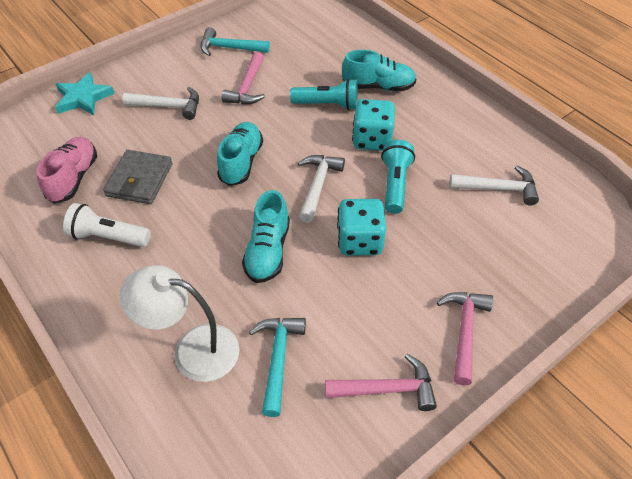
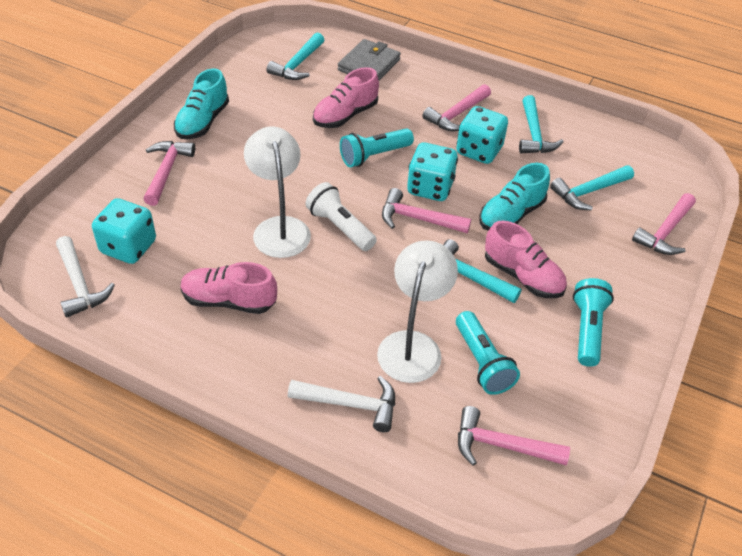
pink hammer: [222,52,265,104] [325,354,437,411] [437,292,493,385] = 3 -> [143,141,195,206] [382,188,471,234] [422,84,491,131] [458,406,570,466] [632,193,696,255] = 5
pink shoe: [36,137,97,204] = 1 -> [181,262,277,314] [313,67,379,128] [485,221,567,298] = 3
turquoise dice: [337,199,386,256] [352,99,395,151] = 2 -> [92,198,156,264] [407,143,458,201] [456,106,508,164] = 3
turquoise flashlight: [290,79,358,110] [381,140,415,214] = 2 -> [340,128,414,167] [456,311,520,395] [573,278,614,367] = 3
turquoise hammer: [200,27,270,56] [249,318,306,417] = 2 -> [267,32,324,80] [443,239,521,303] [519,95,564,153] [550,165,634,211] = 4
turquoise shoe: [217,122,263,186] [242,190,290,283] [342,50,416,91] = 3 -> [174,68,229,139] [479,163,550,231] = 2
turquoise star: [55,72,115,115] = 1 -> none = 0
white hammer: [122,87,199,120] [298,155,345,223] [449,166,539,206] = 3 -> [56,236,115,318] [288,376,395,432] = 2
white lamp: [119,265,239,382] = 1 -> [244,126,311,258] [377,240,458,383] = 2

